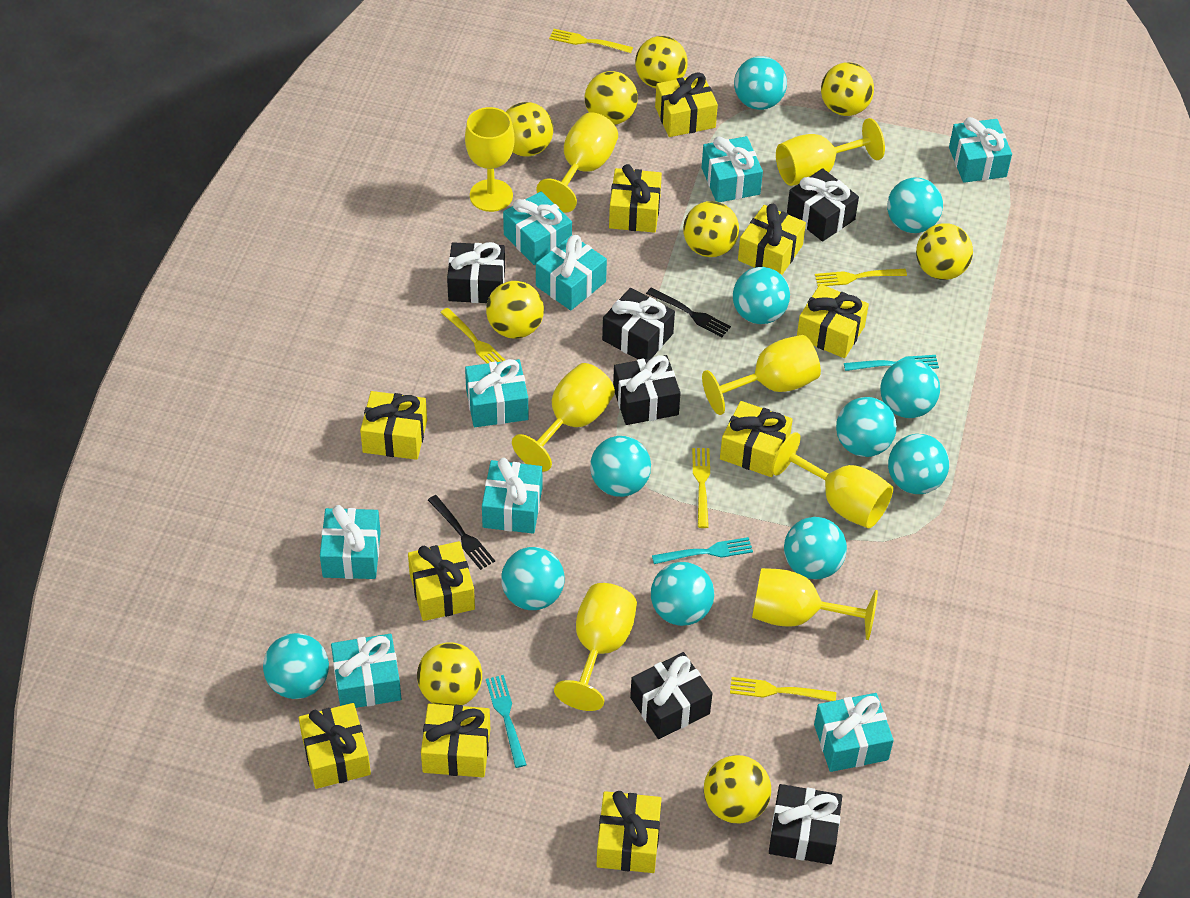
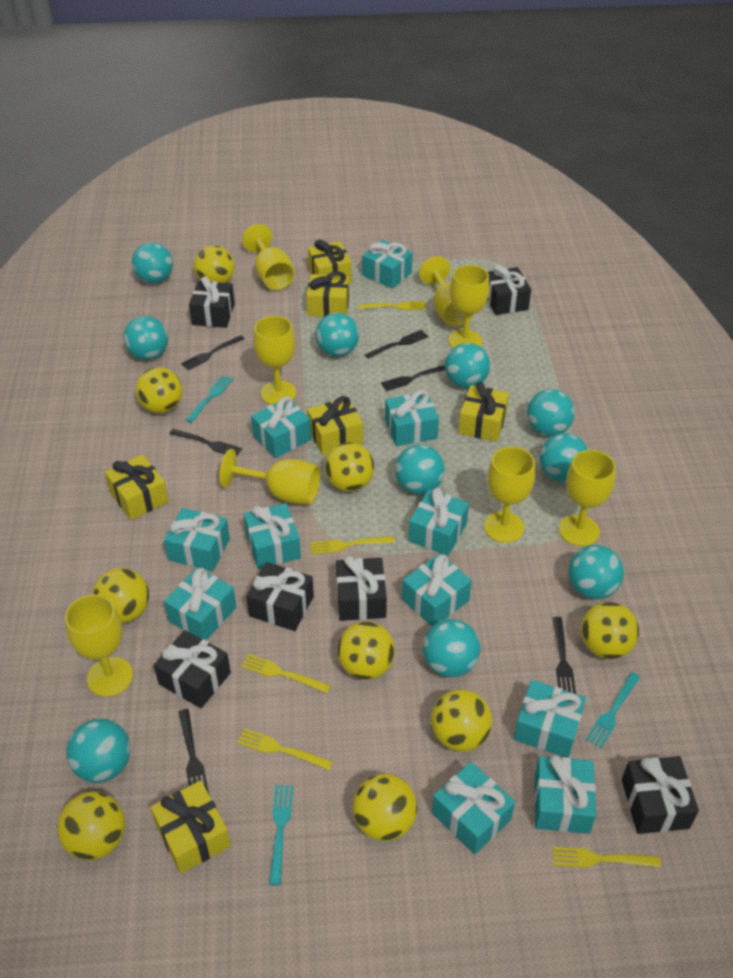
black fork: [428,495,495,570] [646,288,731,337] = 2 -> [169,429,242,457] [179,709,209,794] [181,335,245,370] [365,330,428,359] [381,365,445,391] [552,617,576,694] = 6
turquoise ball: [263,633,329,699] [501,547,565,610] [590,436,651,497] [651,562,714,626] [733,267,790,324] [734,56,787,110] [784,517,847,580] [836,397,897,457] [880,359,940,418] [887,178,943,233] [888,434,949,494] = 11 -> [66,719,131,783] [123,316,168,360] [132,242,173,284] [316,313,359,357] [395,445,445,494] [423,619,481,678] [445,343,490,388] [527,389,575,436] [539,433,588,482] [568,545,624,599] = 10
turquoise gift: [320,505,381,579] [331,634,401,708] [465,359,528,427] [482,458,542,534] [503,191,572,265] [536,235,607,310] [702,136,763,202] [814,693,894,772] [949,117,1012,183] = 9 -> [164,508,230,571] [164,567,236,640] [244,503,301,569] [251,396,311,458] [362,240,413,289] [385,390,439,446] [402,554,472,626] [408,488,469,556] [432,762,515,854] [514,680,586,758] [534,755,596,834] = 11
yellow gift: [299,703,371,789] [360,391,427,460] [408,541,475,621] [421,704,490,777] [596,791,662,873] [609,164,662,233] [655,72,718,137] [720,401,793,477] [738,204,806,275] [797,284,869,358] = 10 -> [105,454,169,520] [151,781,231,874] [306,271,350,317] [307,396,363,455] [308,239,352,283] [458,382,509,442] = 6

